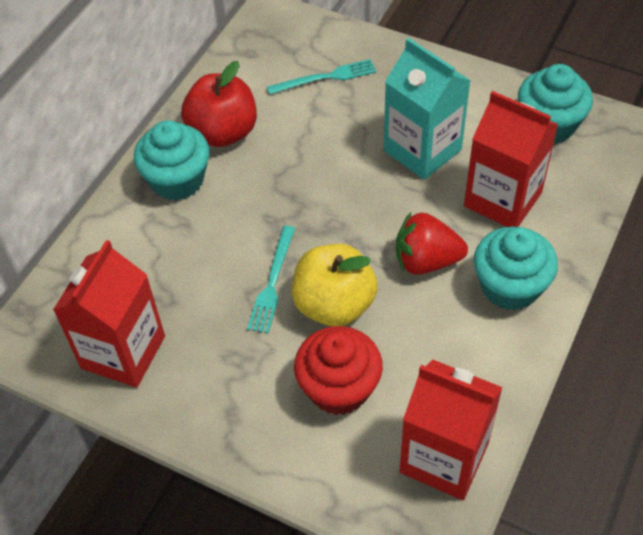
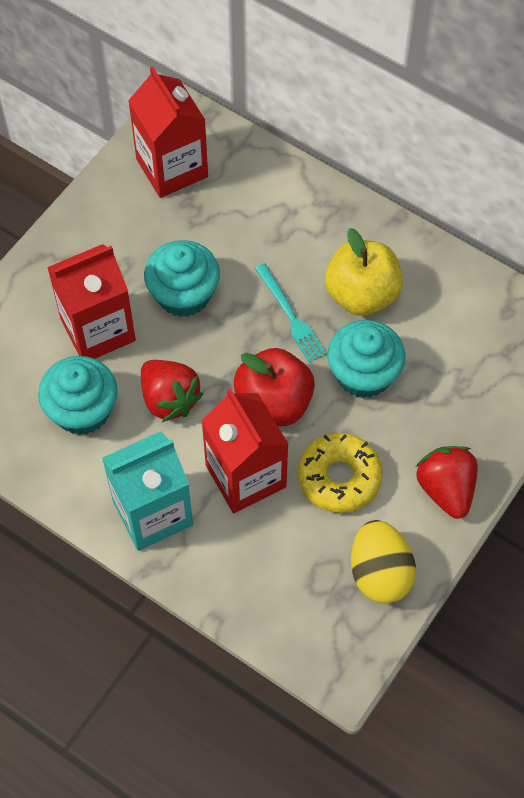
red cupcake: [294,326,383,415] = 1 -> none = 0
red strawberry: [396,212,468,275] = 1 -> [141,360,203,422] [416,446,478,519] = 2
turquoise fork: [247,226,295,333] [267,59,376,94] = 2 -> [255,263,326,362] = 1
yellow donut: none = 0 -> [298,433,383,513] = 1
yellow egg: none = 0 -> [351,520,416,604] = 1

